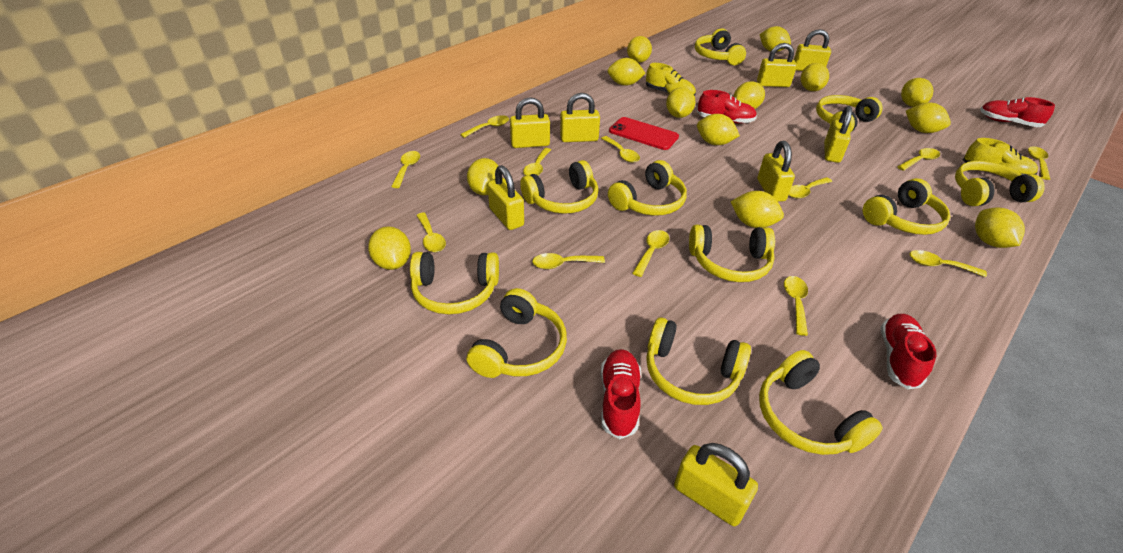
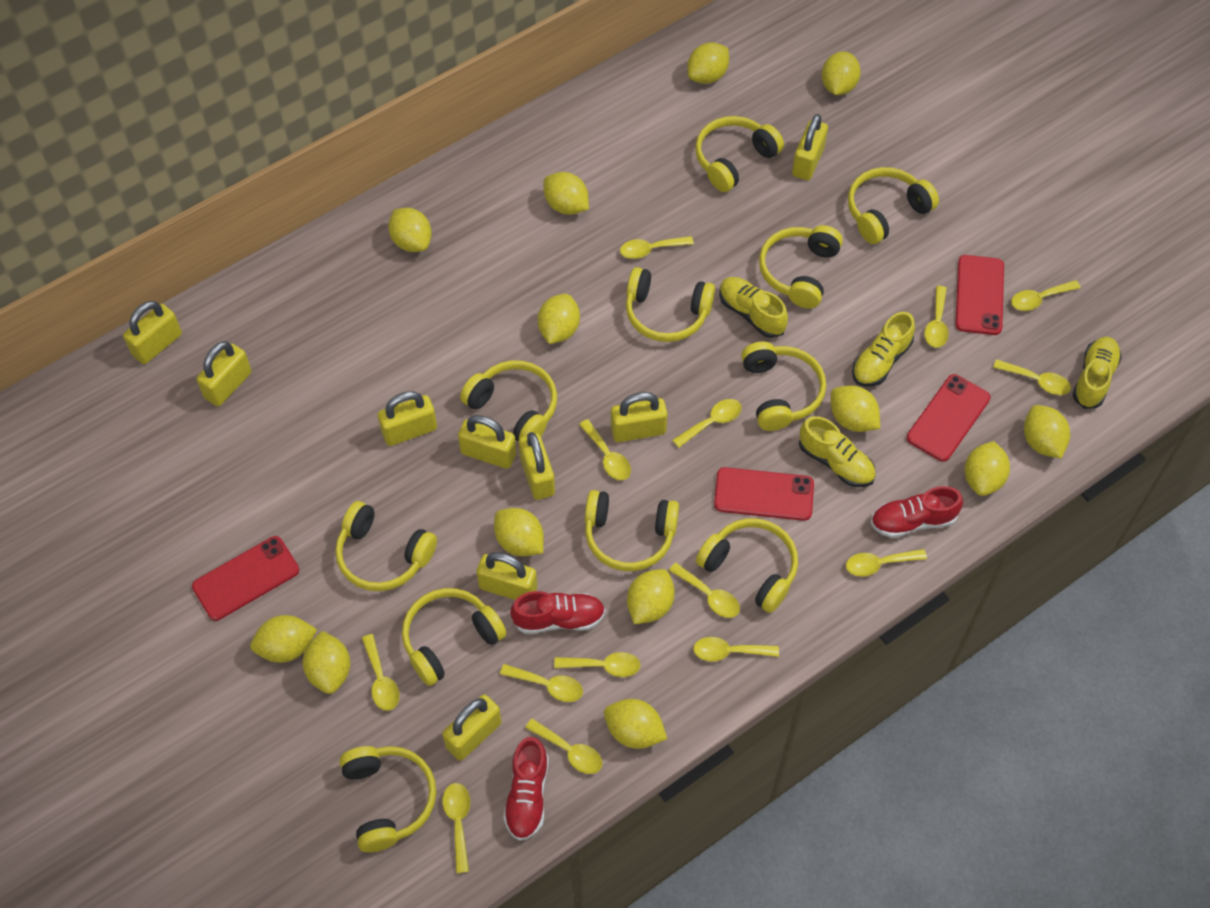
red phone: [609,117,679,150] = 1 -> [192,536,299,621] [714,467,814,521] [907,374,991,462] [955,255,1004,335] = 4
red shoe: [601,349,641,439] [697,90,757,124] [881,314,936,389] [980,97,1055,127] = 4 -> [503,737,549,841] [510,591,605,634] [871,486,963,538] = 3
yellow padlock: [487,165,524,230] [510,97,550,148] [560,93,600,142] [674,443,758,526] [757,43,797,87] [757,141,795,202] [794,29,831,71] [824,106,852,163] = 8 -> [123,301,182,364] [197,341,252,406] [378,391,437,446] [442,694,502,761] [458,415,517,469] [477,552,537,600] [519,432,555,500] [611,392,668,442] [792,114,828,180] = 9
yellow shoe: [646,63,696,96] [963,138,1038,175] = 2 -> [719,277,788,338] [799,416,876,487] [852,312,915,387] [1073,337,1122,409] = 4
yellow spoon: [391,151,420,188] [416,213,446,252] [460,115,509,138] [523,148,551,176] [532,253,605,269] [601,136,640,163] [632,230,669,277] [784,276,808,336] [789,177,832,198] [897,148,940,171] [909,250,987,277] [1028,146,1050,180] = 12 -> [362,634,400,711] [442,783,470,873] [500,664,583,702] [525,718,602,774] [554,652,640,677] [579,419,631,480] [620,236,694,259] [669,563,740,618] [673,399,741,448] [693,637,779,662] [846,549,927,577] [924,286,949,348] [993,359,1071,395] [1011,280,1081,311] = 14

